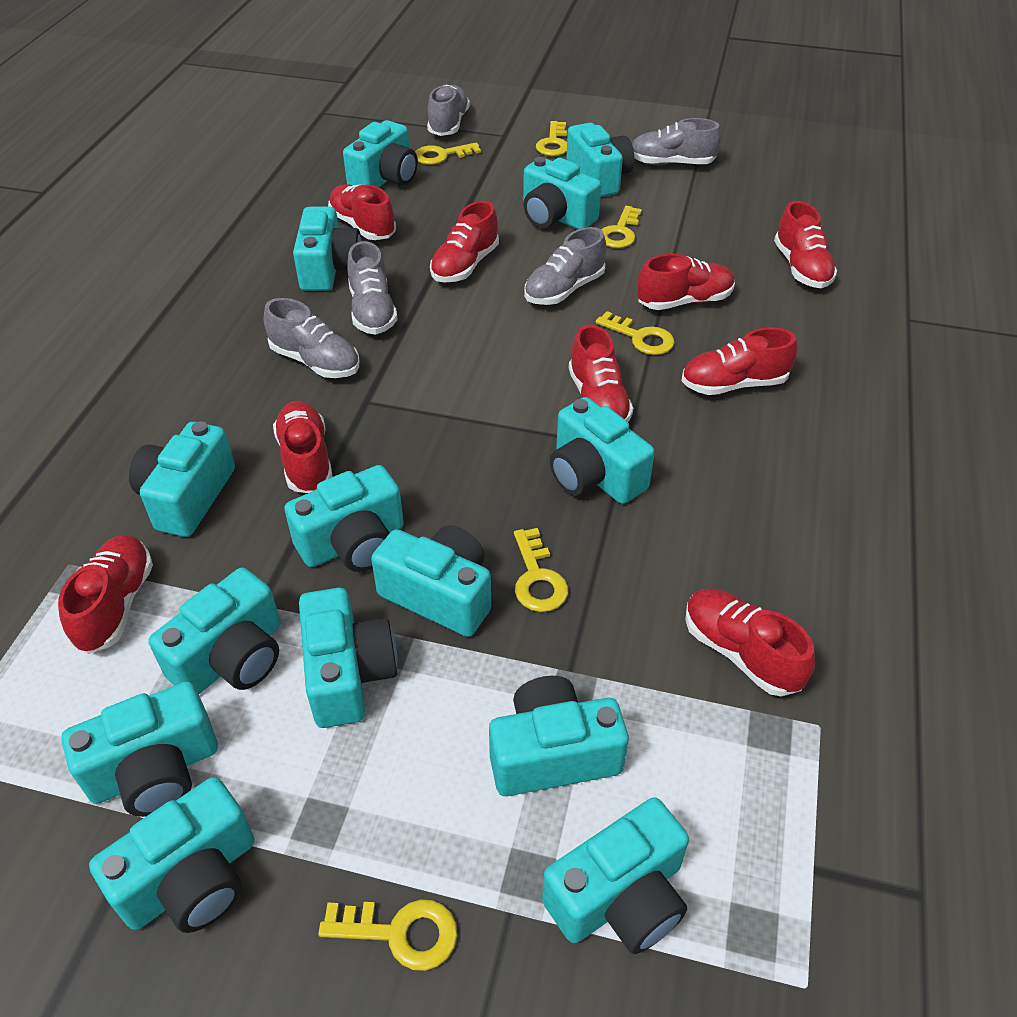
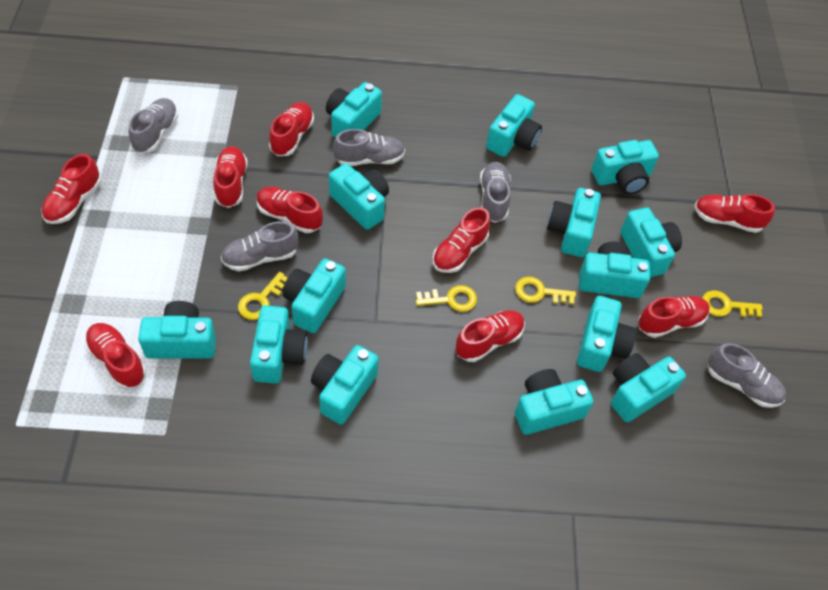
yellow key: [318,899,458,971] [415,143,481,165] [514,528,568,612] [536,121,567,156] [596,311,675,355] [601,206,642,248] = 6 -> [238,272,287,320] [416,285,477,312] [515,276,576,305] [702,290,763,317] = 4

